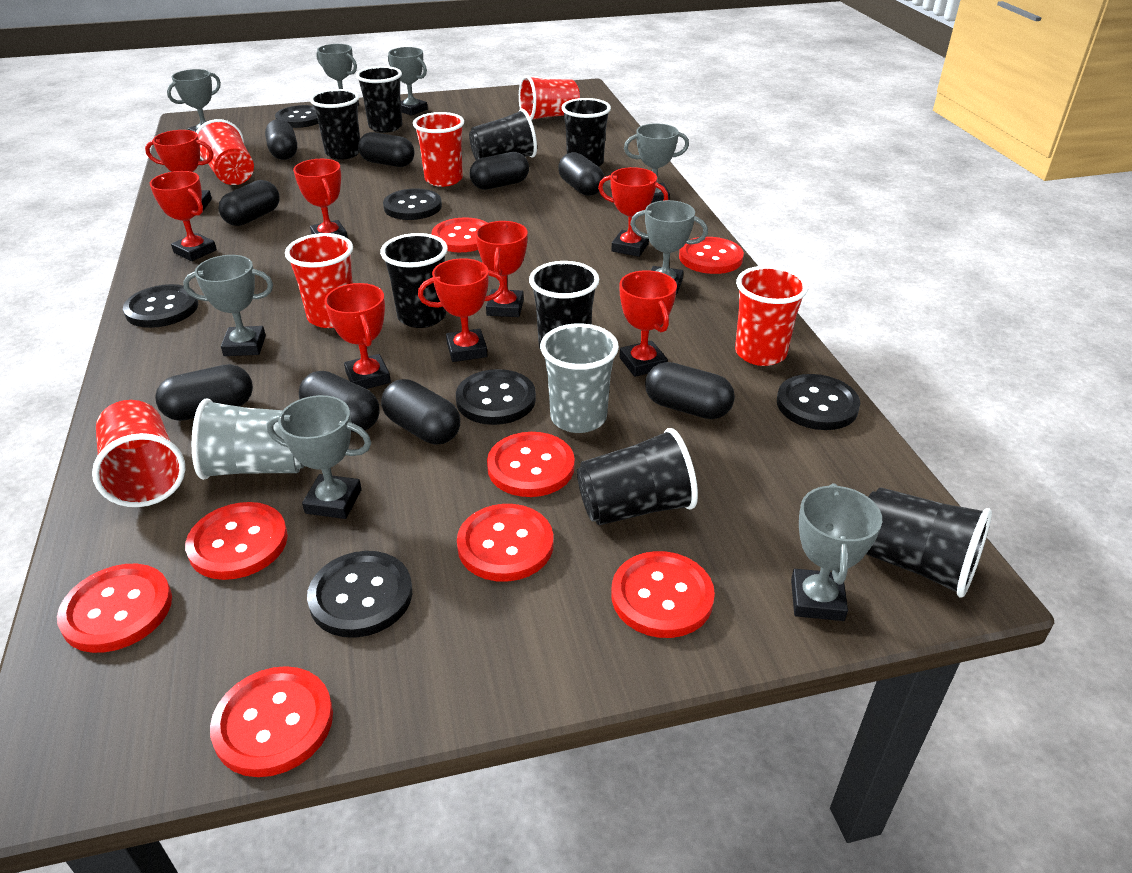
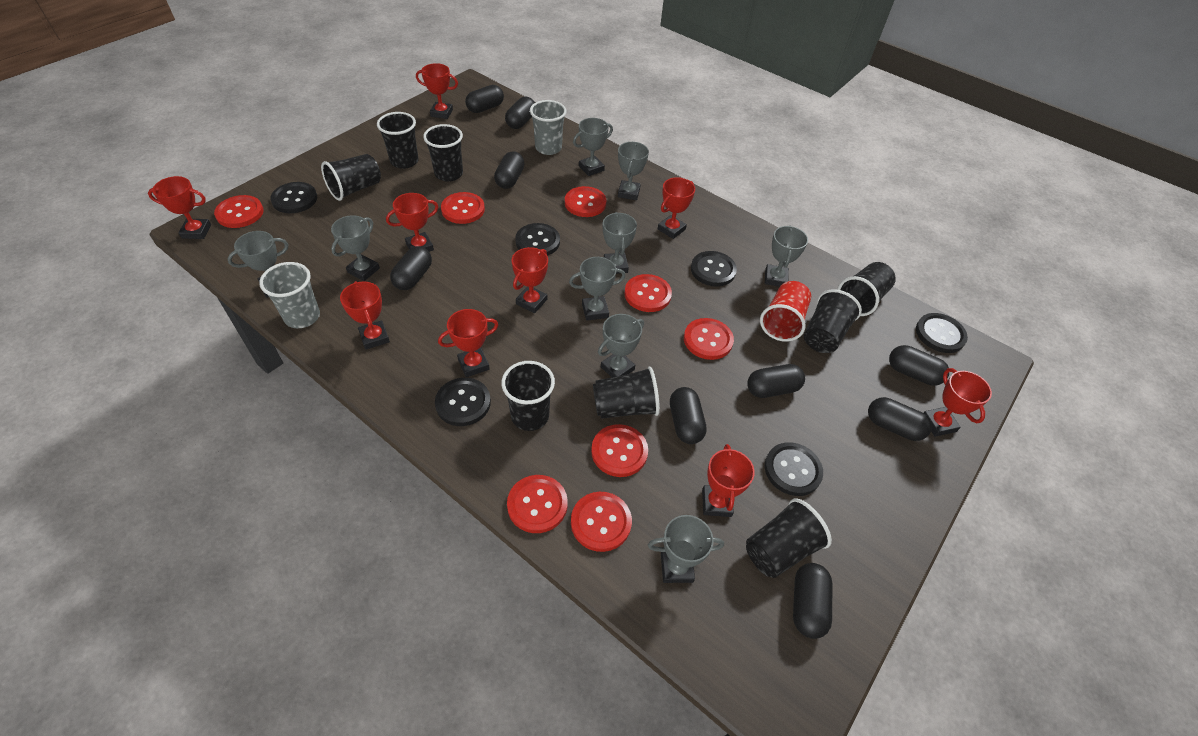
grey trophy: [167,69,221,132] [183,255,273,356] [267,395,372,519] [316,44,359,106] [388,47,428,116] [624,123,689,203] [630,200,708,295] [791,483,882,621] = 8 -> [227,231,288,298] [331,215,380,281] [569,257,626,321] [573,118,613,176] [598,314,644,377] [603,212,637,274] [618,142,649,200] [648,515,724,583] [765,226,808,287] = 9
red cup: [92,400,185,507] [196,119,254,185] [285,233,353,328] [413,112,464,187] [519,75,580,120] [735,266,808,366] = 6 -> [760,281,811,342] = 1
red trophy: [145,130,214,211] [150,171,217,261] [293,159,348,238] [325,283,391,389] [418,258,505,362] [475,221,528,317] [598,167,668,257] [619,270,677,377] = 8 -> [148,176,211,239] [340,281,390,350] [386,193,438,252] [416,63,458,119] [438,309,498,377] [512,247,548,313] [658,177,695,239] [702,444,755,517] [924,368,992,437] = 9

